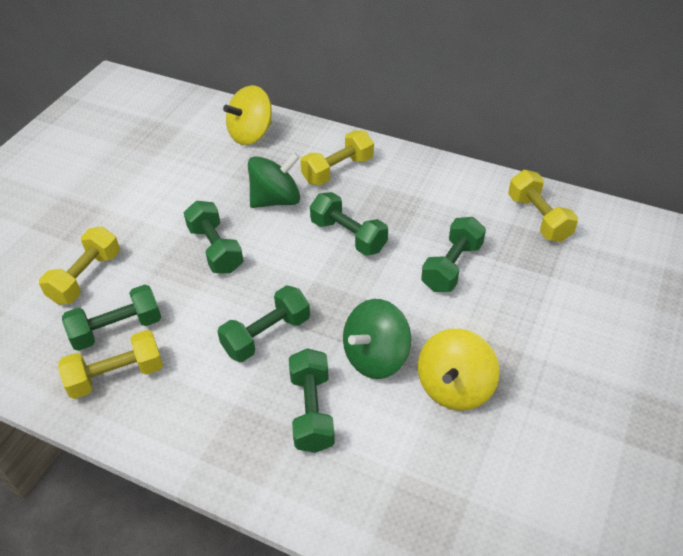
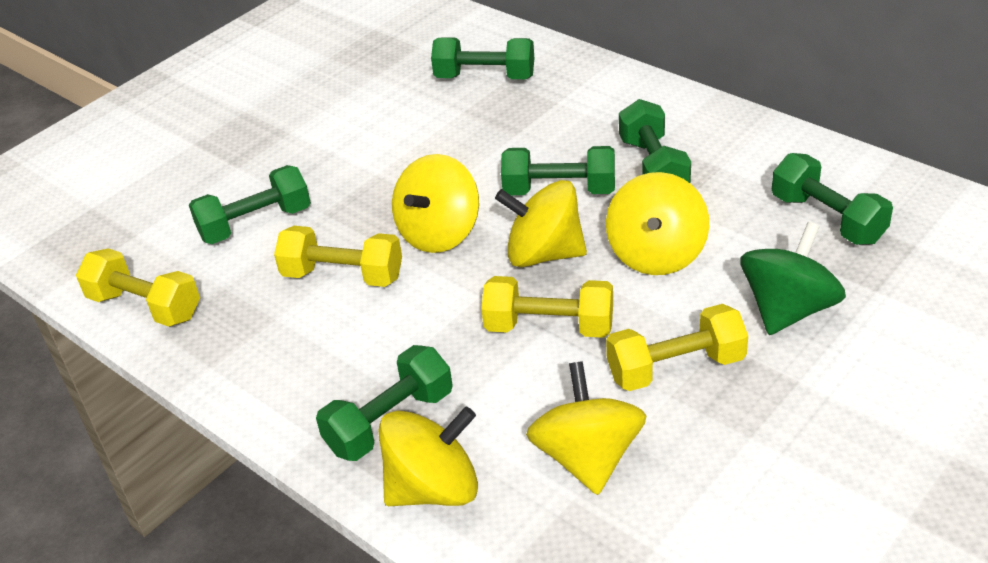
green spinning top: [248,152,300,208] [343,299,411,379] = 2 -> [740,222,846,335] = 1
yellow spinning top: [223,85,272,145] [418,329,499,411] = 2 -> [378,406,478,506] [392,154,479,253] [495,180,587,267] [526,361,647,495] [606,172,709,275] = 5

